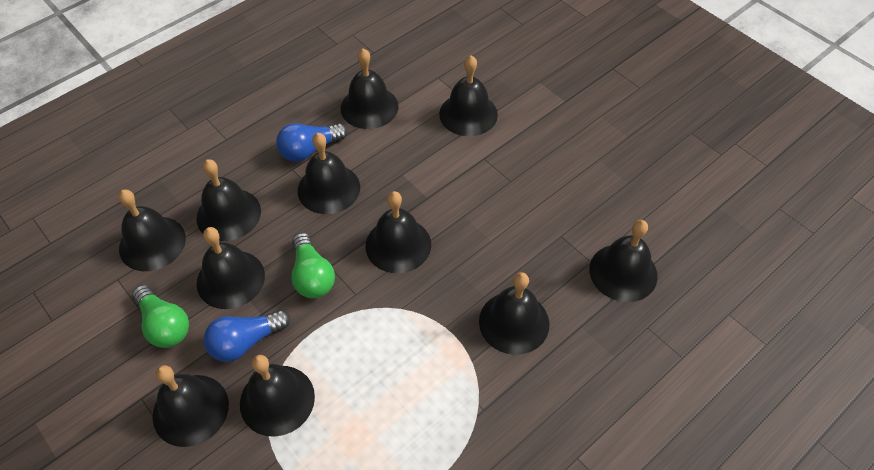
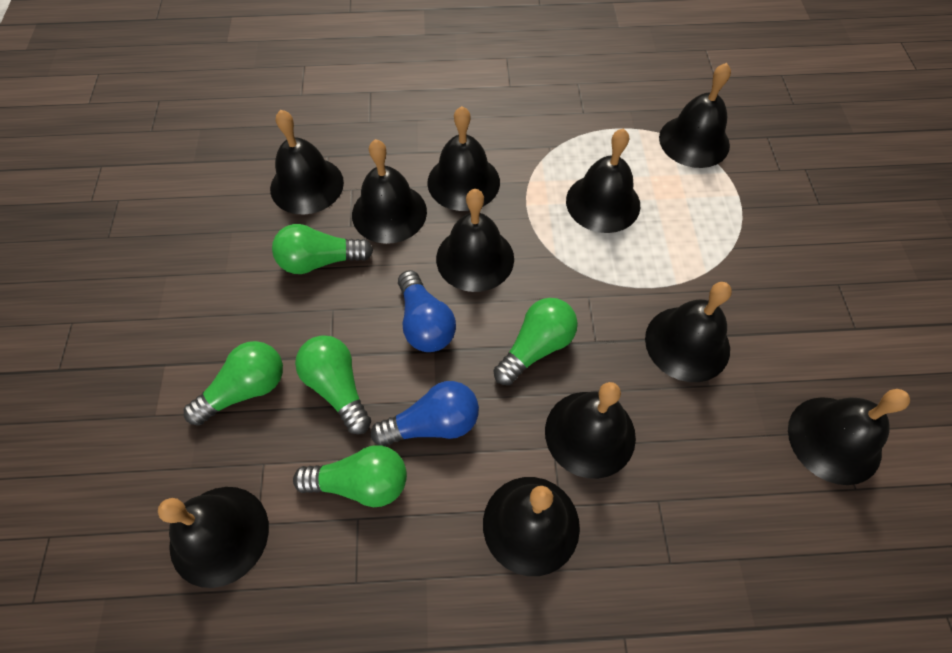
green light bulb: [132,285,189,348] [291,233,335,298] = 2 -> [184,341,283,426] [272,224,373,274] [293,445,407,507] [295,335,371,435] [493,298,578,385] = 5

